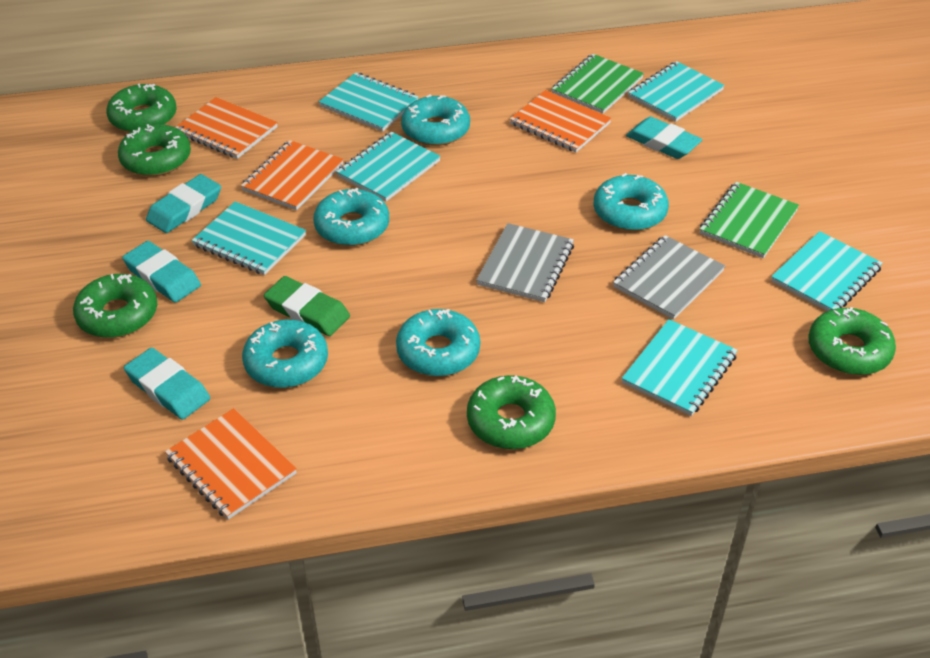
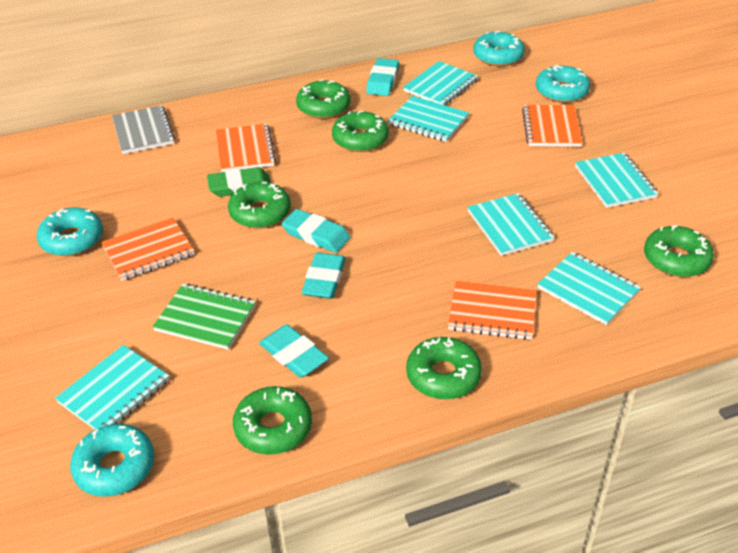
green donut: [73,274,157,338] [106,83,177,133] [118,124,191,176] [467,375,556,449] [808,307,896,375] = 5 -> [228,182,291,228] [233,386,312,455] [296,79,350,119] [332,111,389,152] [406,337,482,399] [644,225,714,277] = 6
green notebook: [552,54,644,114] [700,182,799,258] = 2 -> [152,284,256,350] = 1
grey notebook: [476,223,574,302] [613,235,725,319] = 2 -> [112,105,175,154] = 1
turquoise donut: [242,320,328,388] [313,188,389,246] [396,309,480,376] [401,94,470,146] [594,173,669,231] = 5 -> [37,208,103,256] [70,424,154,497] [473,31,525,66] [536,65,590,103] = 4

